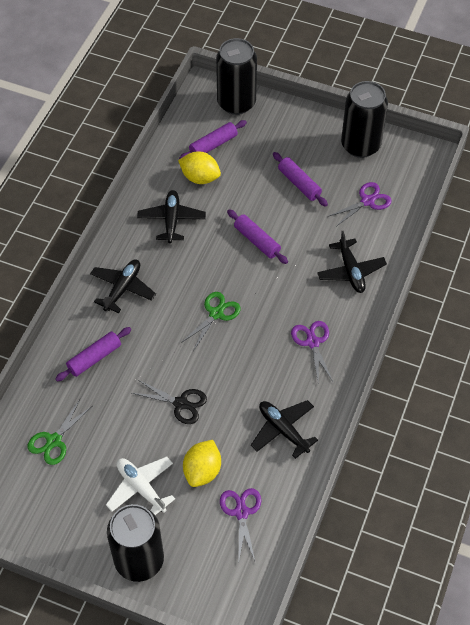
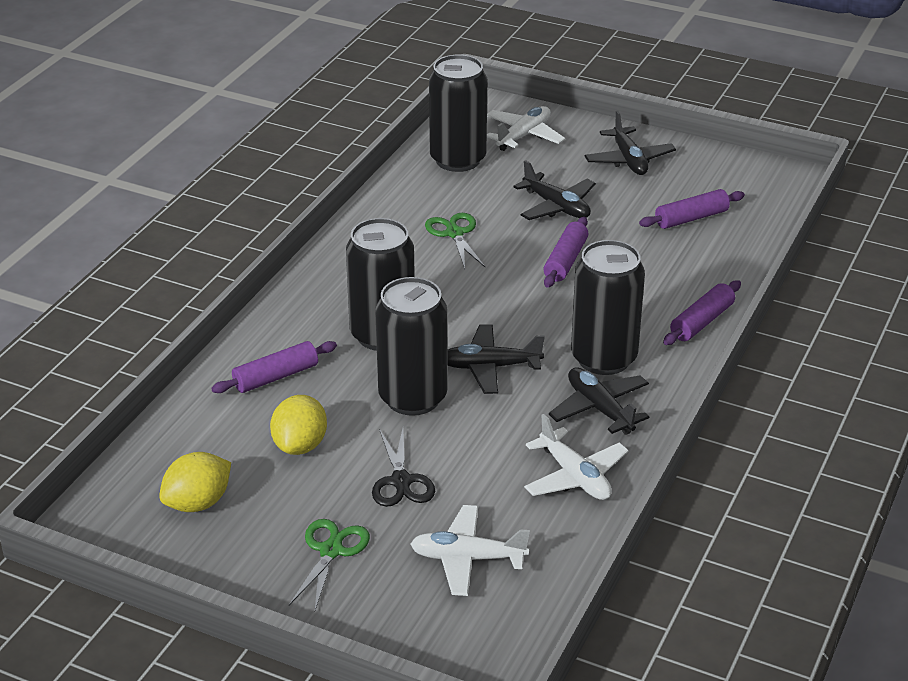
black can: [107,504,164,582] [216,38,257,115] [341,81,388,158] = 3 -> [346,218,415,351] [375,277,448,416] [429,55,487,172] [571,240,645,375] = 4
purple scissors: [220,488,261,564] [291,321,334,385] [327,182,392,226] = 3 -> none = 0
white plane: [106,457,175,515] = 1 -> [411,505,530,596] [487,106,565,151] [524,414,629,500] = 3

